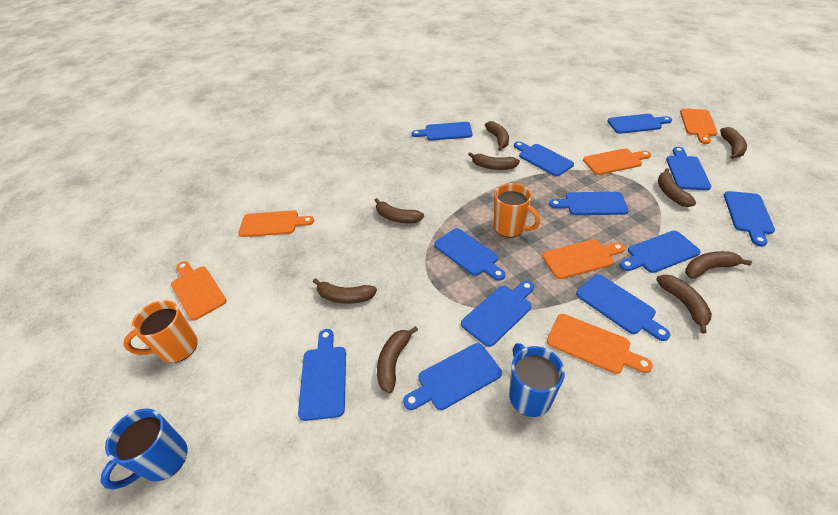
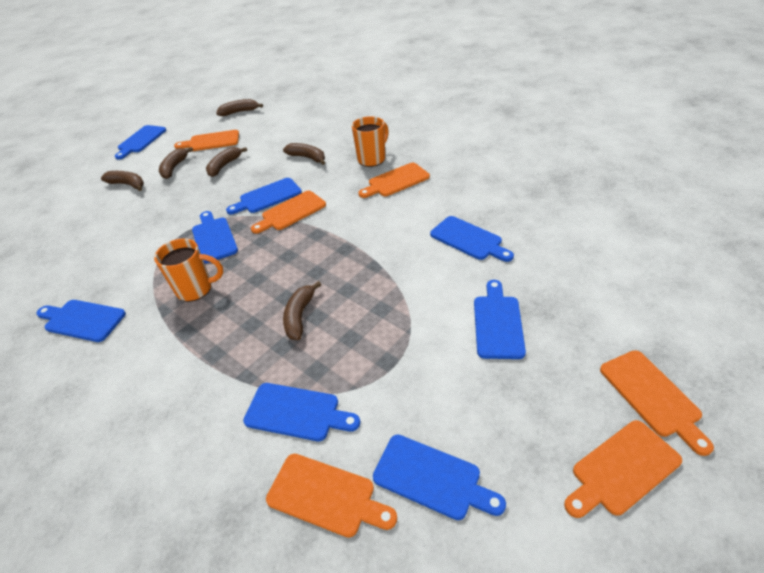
blue cutting board: [298,329,346,421] [403,343,502,410] [412,122,472,141] [434,228,505,281] [461,280,534,347] [514,141,574,176] [549,192,629,215] [576,274,670,341] [607,114,672,134] [619,231,701,273] [666,147,711,190] [724,191,775,247] = 12 -> [36,300,126,342] [115,125,166,160] [192,211,238,263] [226,178,302,214] [243,383,360,441] [373,434,506,520] [430,216,514,262] [474,280,526,359] = 8
blue mug: [100,408,187,489] [509,343,565,417] = 2 -> none = 0
brown banana: [313,278,377,304] [374,198,424,224] [377,326,418,393] [468,152,520,170] [485,121,509,151] [656,274,712,334] [658,169,696,207] [685,251,752,279] [720,127,747,159] = 9 -> [101,171,144,191] [159,147,193,179] [206,147,247,177] [216,99,263,116] [283,143,325,165] [283,281,321,340] = 6

